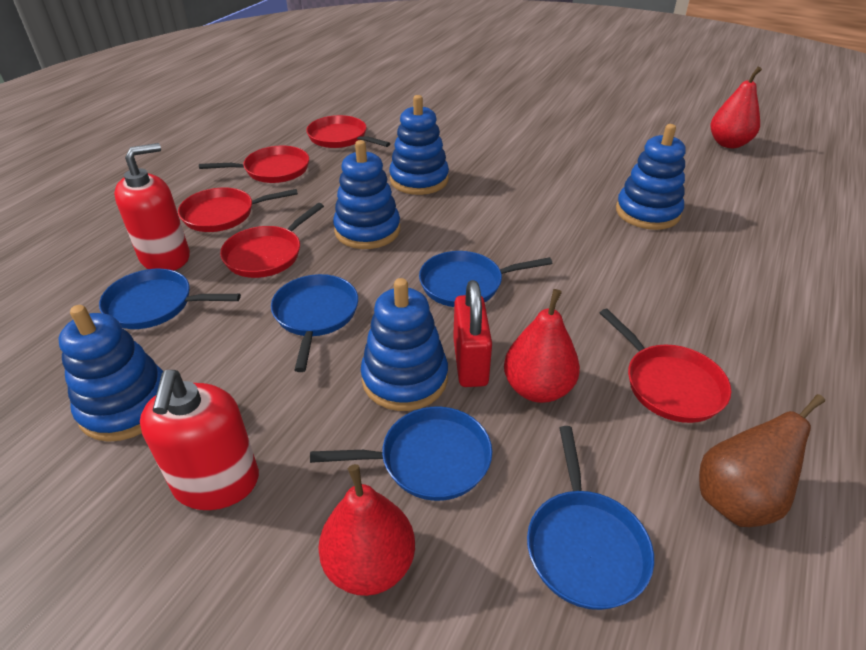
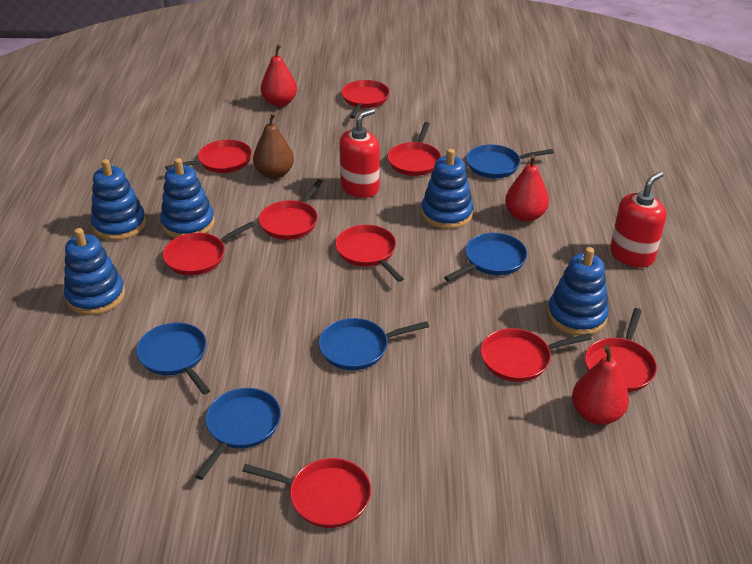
red padlock: [453,280,492,387] = 1 -> none = 0
red pan: [178,188,298,232] [199,146,309,183] [220,203,324,278] [306,115,390,148] [600,309,731,423] = 5 -> [163,221,255,275] [165,140,252,173] [242,458,371,528] [259,179,323,240] [335,225,404,282] [341,80,390,118] [388,122,441,176] [481,328,592,382] [585,308,657,392] = 9

